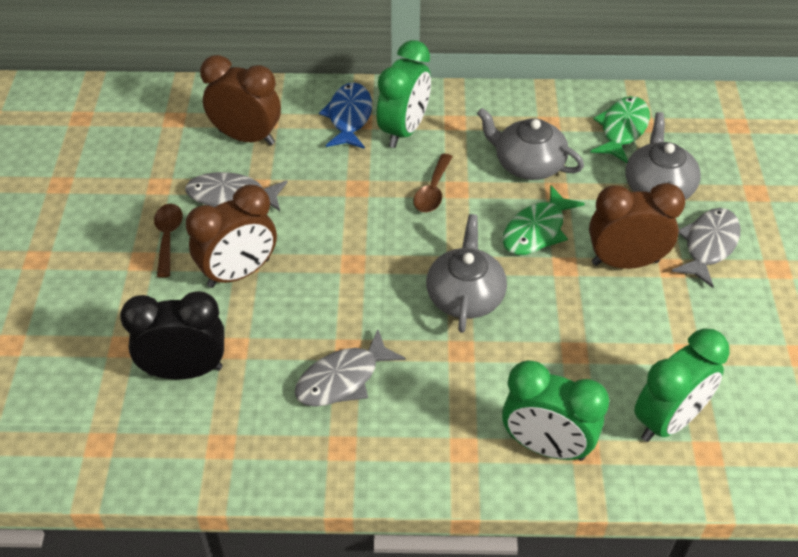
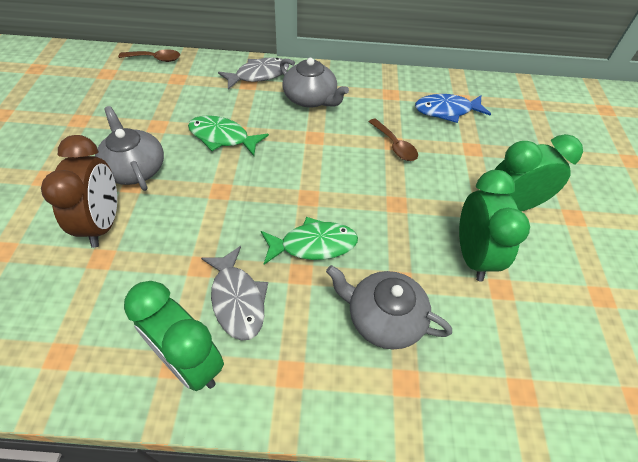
black clock: [120,291,224,380] = 1 -> none = 0
brown clock: [186,185,277,288] [200,55,281,146] [589,183,685,269] = 3 -> [41,135,117,248] = 1
grey fish: [185,172,288,211] [295,329,406,407] [671,208,741,288] = 3 -> [201,246,268,341] [218,58,289,90] = 2

